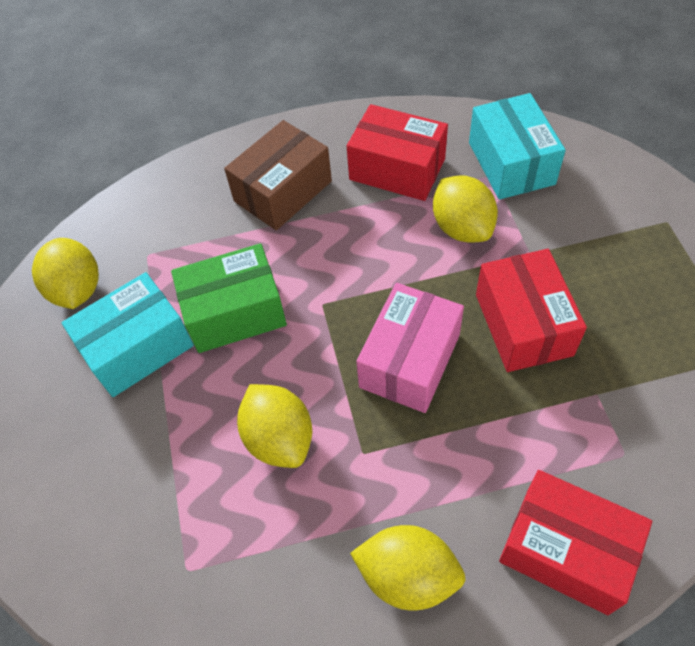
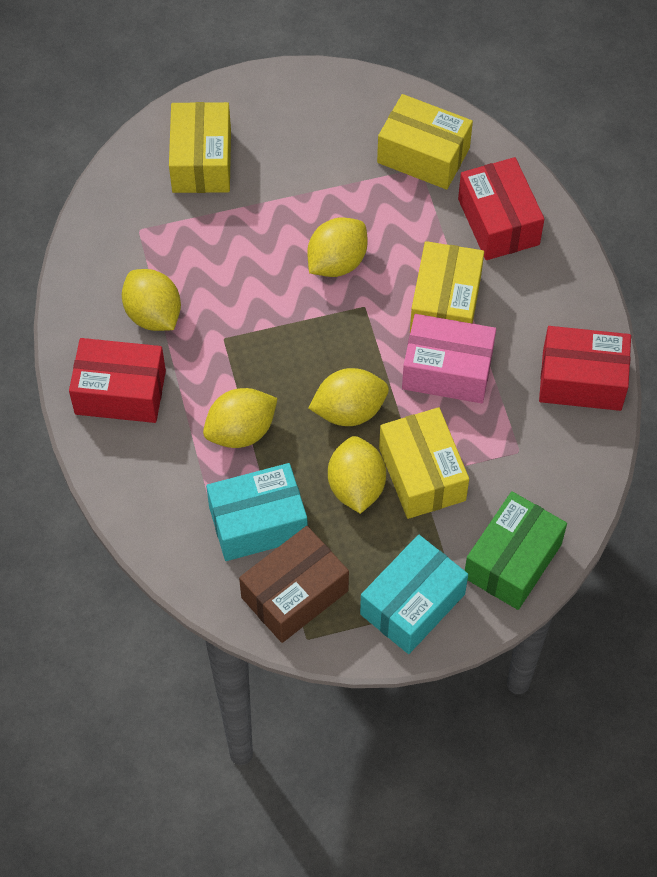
yellow box: none = 0 -> [169,102,231,193] [377,94,473,190] [379,407,469,519] [410,241,484,332] = 4
yellow lemon: [32,238,99,309] [237,384,312,468] [350,525,466,611] [433,175,498,243] = 4 -> [122,269,181,331] [203,388,278,448] [307,217,368,277] [308,368,389,426] [328,436,386,514] = 5

